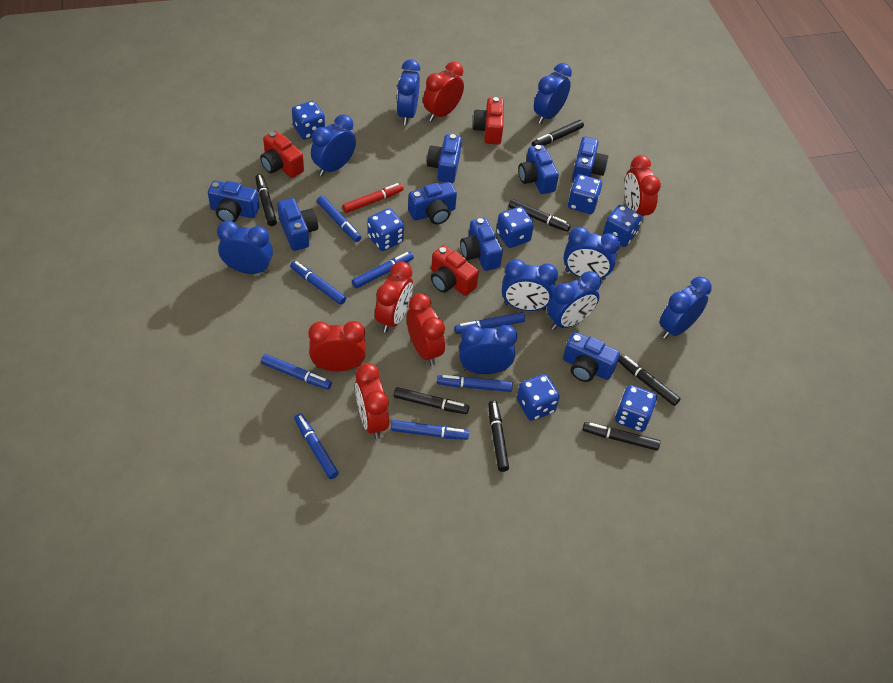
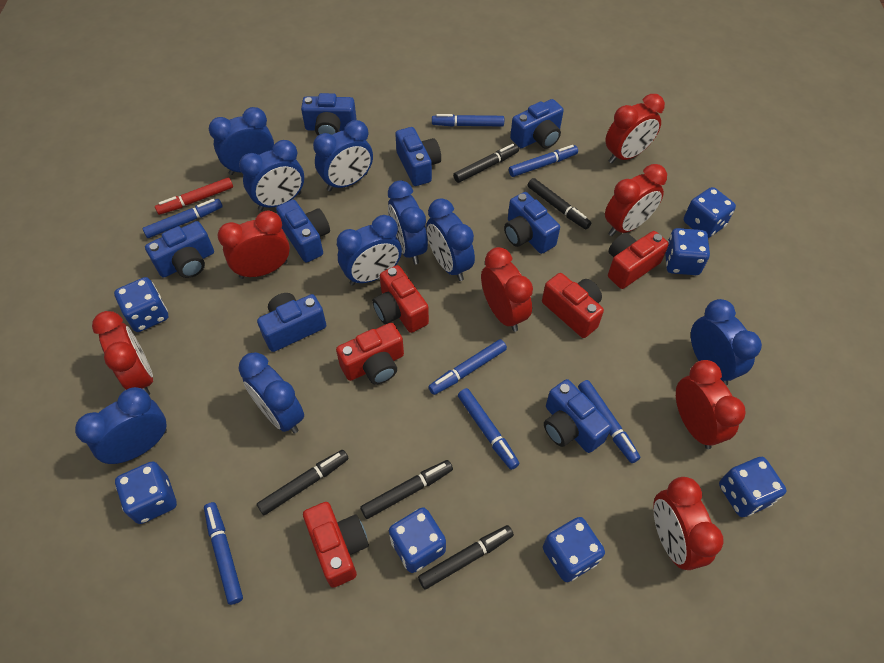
black marker: [256,174,277,226] [394,387,469,414] [488,401,509,472] [508,199,571,232] [532,120,584,146] [583,422,660,451] [618,354,681,406] = 7 -> [257,450,349,515] [360,460,453,519] [418,525,514,590] [453,144,519,183] [528,178,591,229] = 5
blue marker: [261,354,332,390] [290,261,346,305] [294,413,339,479] [317,196,361,242] [352,252,414,288] [391,420,469,440] [437,375,513,392] [454,312,525,334] = 8 -> [142,199,223,238] [204,502,243,605] [428,339,507,395] [432,114,504,127] [458,388,519,470] [509,145,578,177] [578,380,640,463] = 7
red camera: [260,131,304,178] [431,245,479,296] [472,97,504,144] = 3 -> [303,502,369,588] [336,323,404,385] [372,265,429,333] [542,273,604,338] [608,231,669,289] = 5
red clock: [308,321,366,371] [355,363,389,439] [375,262,413,333] [407,293,445,366] [423,61,464,121] [624,155,661,223] = 6 -> [92,311,153,395] [218,211,290,279] [481,247,533,332] [605,94,665,163] [605,164,667,236] [653,477,723,570] [676,360,746,449] = 7

